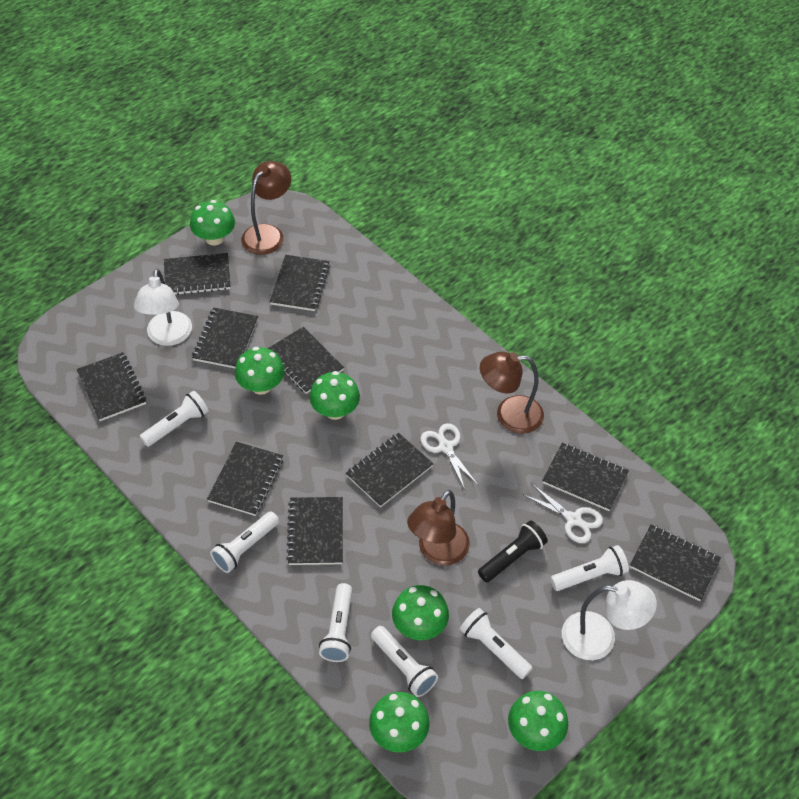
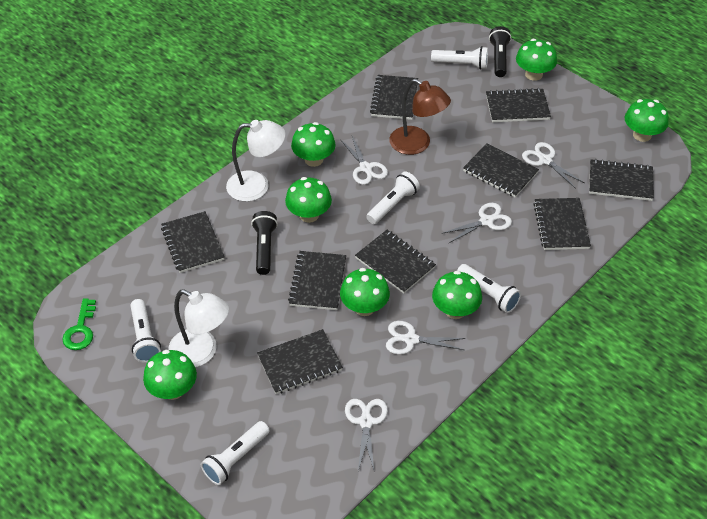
black flashlight: [478,521,548,582] = 1 -> [251,211,278,275] [489,26,511,77] = 2
black notebook: [77,352,146,421] [164,253,231,295] [192,308,258,368] [207,442,283,516] [267,327,344,394] [270,255,330,311] [286,497,343,565] [346,433,433,507] [542,443,629,511] [630,525,721,601] = 10 -> [161,211,224,273] [257,329,343,394] [288,251,346,310] [355,230,436,294] [370,75,418,120] [463,143,539,198] [486,88,551,122] [533,198,591,250] [589,159,654,201] = 9
brown lamp: [241,161,291,255] [407,490,470,566] [480,351,544,434] = 3 -> [389,79,451,155] = 1
green key: none = 0 -> [62,298,96,350] = 1
green mushroom: [190,200,235,246] [235,347,285,395] [309,371,360,420] [369,692,430,753] [392,585,449,640] [508,691,568,751] = 6 -> [143,350,197,400] [285,177,332,223] [291,122,336,167] [340,268,390,316] [432,271,482,319] [516,39,557,81] [625,99,669,142] = 7
white flashlight: [140,391,209,447] [210,511,279,573] [319,583,352,662] [371,626,438,697] [460,608,532,679] [550,545,629,591] = 6 -> [130,299,161,362] [201,421,270,485] [366,172,420,224] [431,46,488,69] [457,264,521,313] = 5
white scissors: [420,423,478,490] [522,483,603,543] = 2 -> [340,136,388,185] [345,399,388,471] [386,321,466,355] [441,203,512,244] [522,142,584,189] = 5

